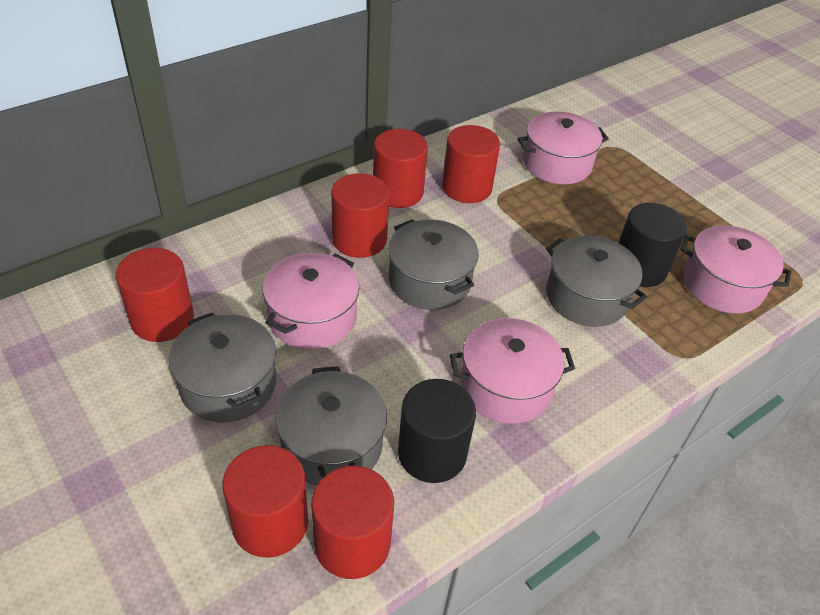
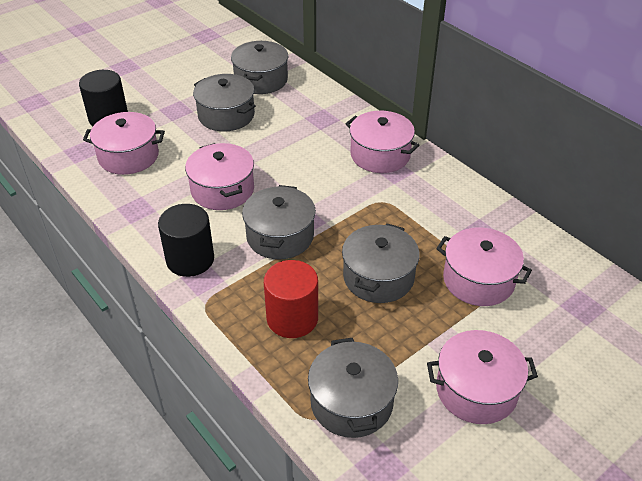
grey pot: [169,313,276,422] [275,366,387,486] [388,219,479,310] [546,235,647,327] = 4 -> [193,74,256,131] [231,41,288,94] [242,185,316,259] [308,338,398,438] [342,223,420,303] = 5
pink pot: [263,253,359,350] [450,318,575,424] [517,112,609,184] [681,225,792,314] = 4 -> [83,112,165,175] [185,143,254,210] [346,111,419,173] [427,330,538,424] [436,227,532,306] = 5
red cylinder: [116,248,194,342] [223,445,308,558] [311,466,394,579] [331,173,389,258] [373,129,428,208] [442,125,500,203] = 6 -> [264,260,318,338] = 1

